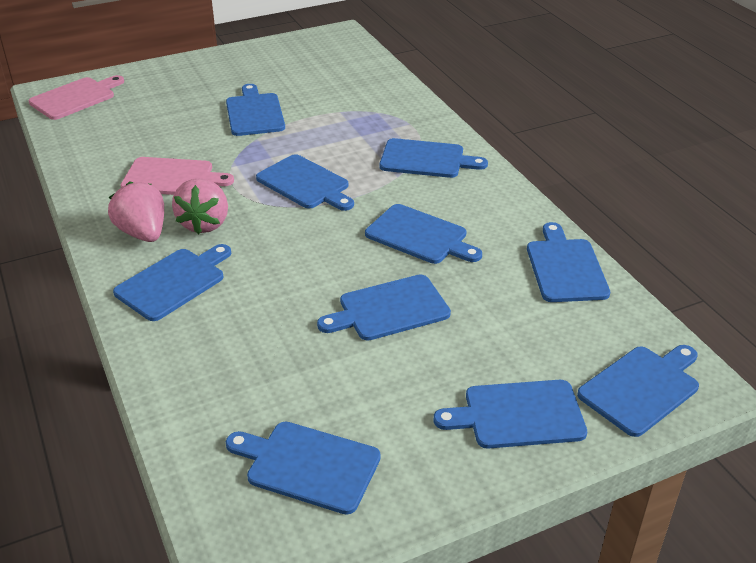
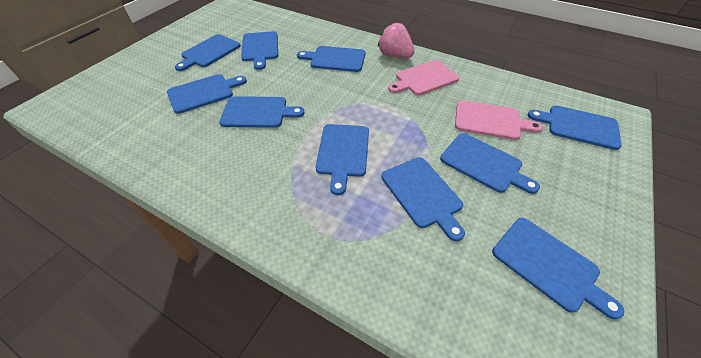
pink strawberry: [108,181,164,242] [172,178,228,234] = 2 -> [378,23,415,58] = 1

